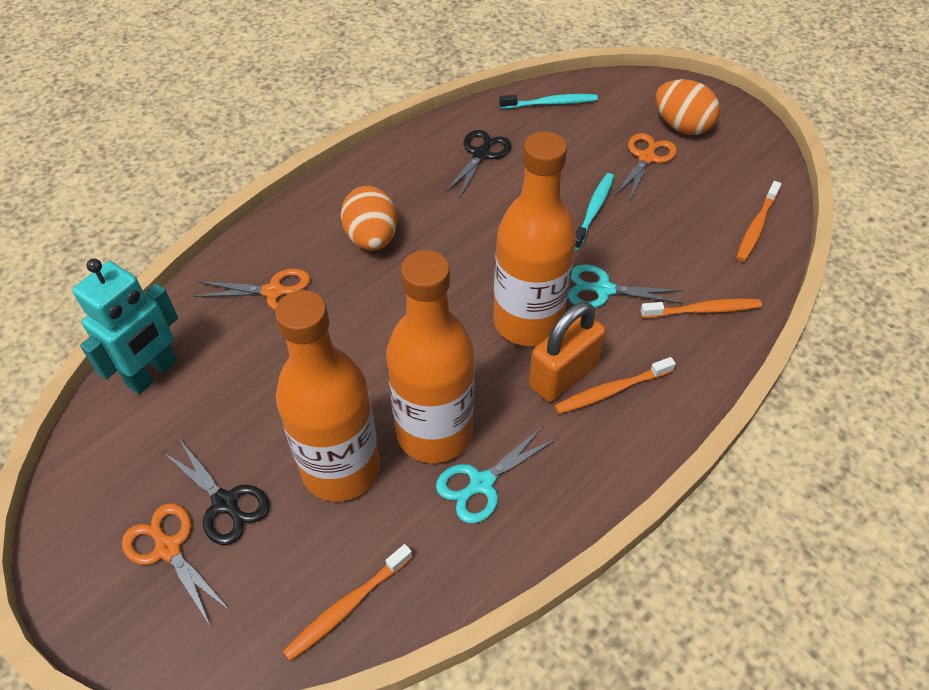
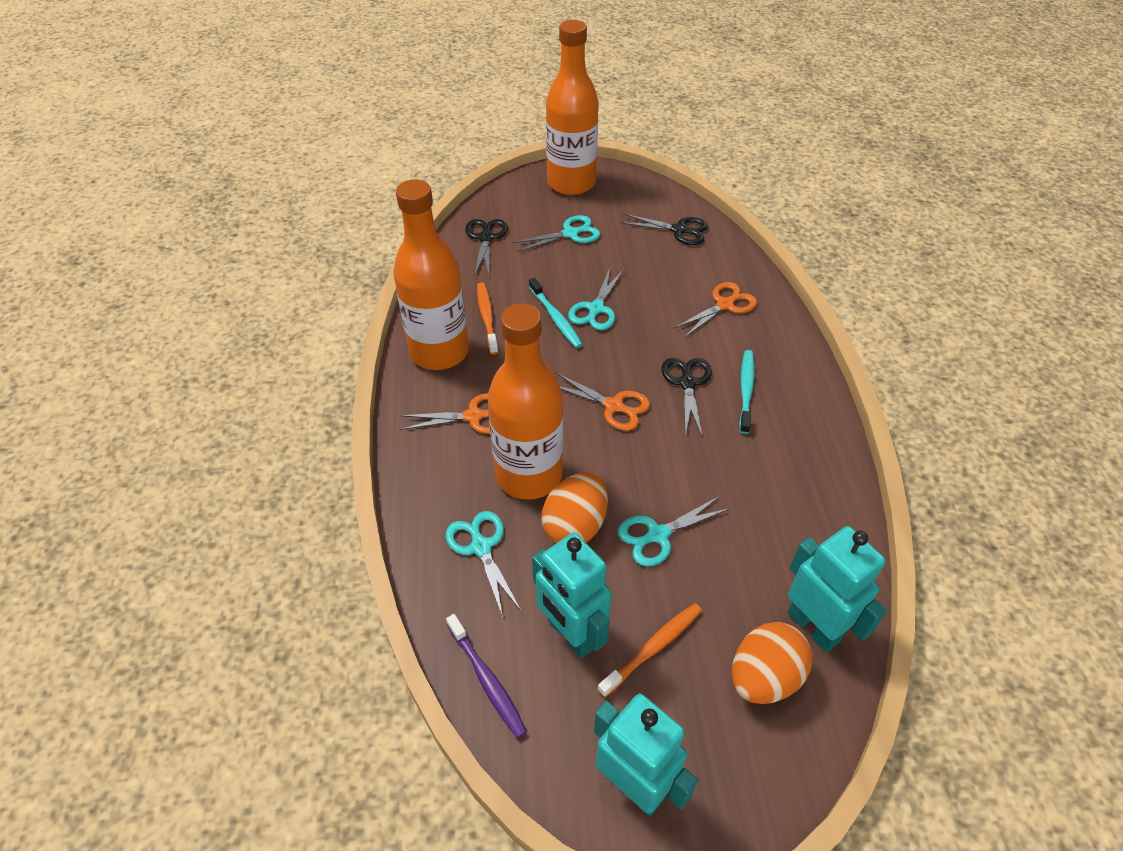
black scissors: [163,438,270,545] [445,130,511,199] = 2 -> [465,219,508,275] [620,214,708,245] [661,358,712,437] = 3
orange padlock: [529,302,606,402] = 1 -> none = 0
orange toothbrush: [283,544,413,661] [554,357,676,414] [640,298,762,318] [736,181,782,262] = 4 -> [477,282,498,355] [598,603,702,698] = 2
purple toothbrush: none = 0 -> [446,614,527,738] = 1
turquoise robot: [72,259,178,394] = 1 -> [532,532,611,658] [594,694,698,816] [788,526,887,652] = 3
turquoise scissors: [436,426,557,524] [568,265,683,308] = 2 -> [446,511,522,617] [513,215,600,252] [568,268,624,330] [618,495,731,567] = 4

